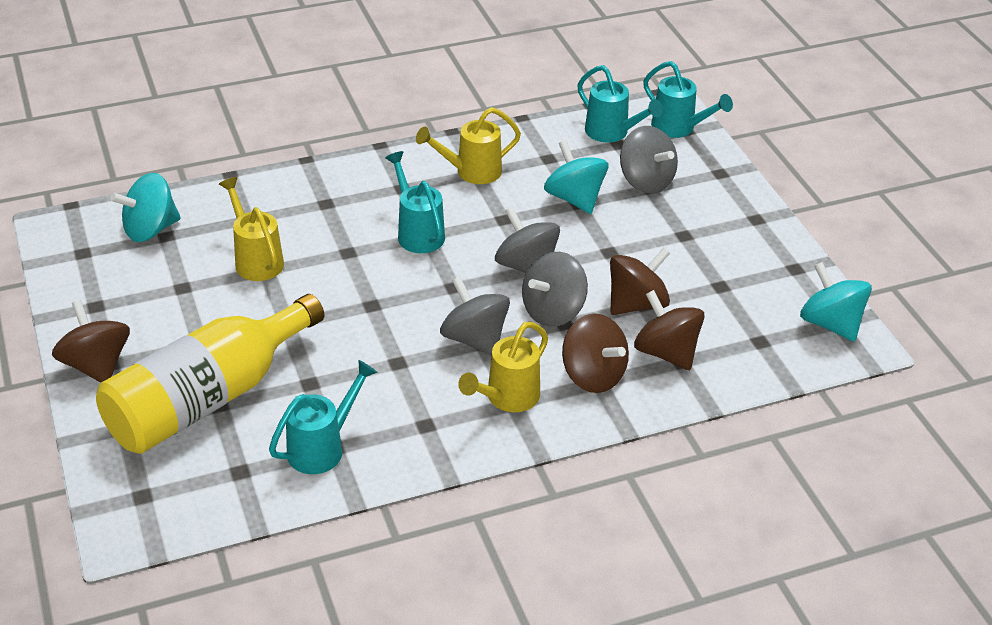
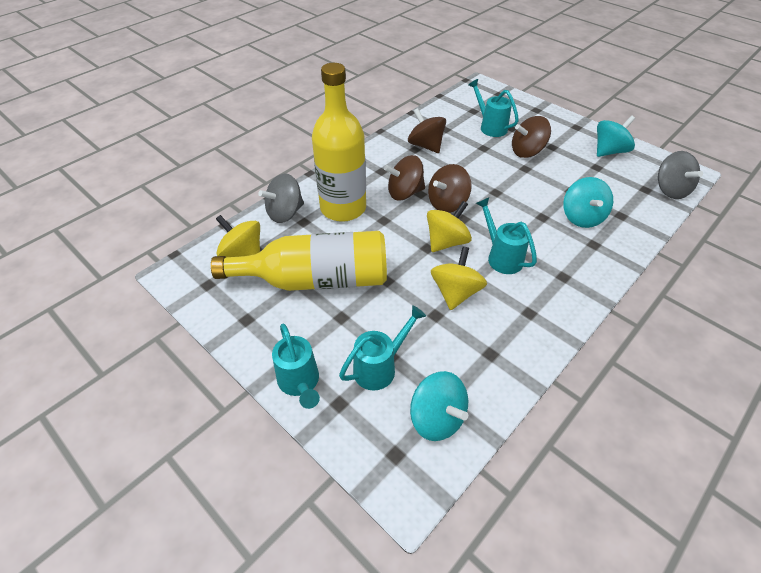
grey spinning top: [440,277,510,356] [495,207,560,273] [522,252,588,327] [620,126,678,194] = 4 -> [258,174,304,223] [658,151,703,199] = 2
yellow bottle: [96,294,324,454] = 1 -> [211,231,387,291] [312,63,366,222] = 2
yellow spinning top: none = 0 -> [216,215,260,257] [427,201,472,252] [431,246,487,310] = 3
yellow watering can: [219,177,284,281] [416,107,521,184] [458,322,548,412] = 3 -> none = 0

